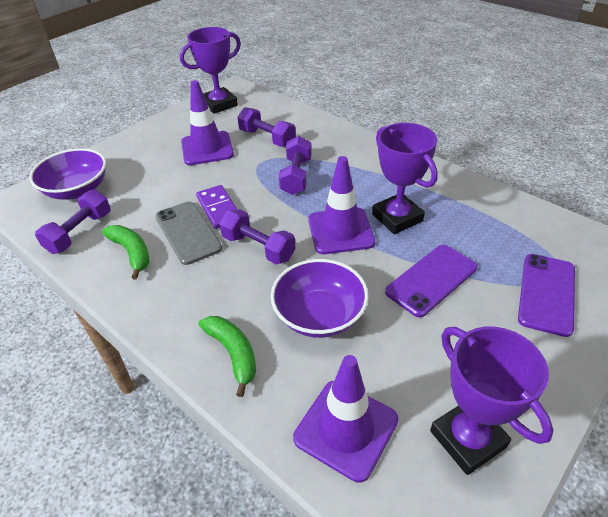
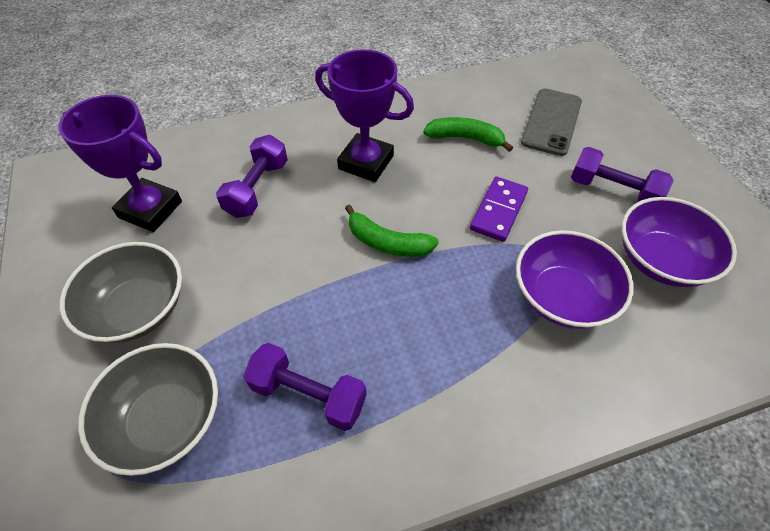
grey bowl: none = 0 -> [60,242,182,343] [78,343,218,476] = 2
purple dumbbell: [35,189,111,254] [219,209,296,264] [237,107,296,147] [279,136,312,195] = 4 -> [216,135,288,218] [243,343,367,431] [571,147,673,202] = 3
purple phone: [385,245,478,317] [518,254,575,337] = 2 -> none = 0
purple traffic cone: [181,80,234,165] [293,355,398,483] [308,156,375,254] = 3 -> none = 0
purple trophy: [180,27,241,114] [372,123,438,234] [430,327,553,475] = 3 -> [59,95,182,232] [315,49,414,182] = 2

